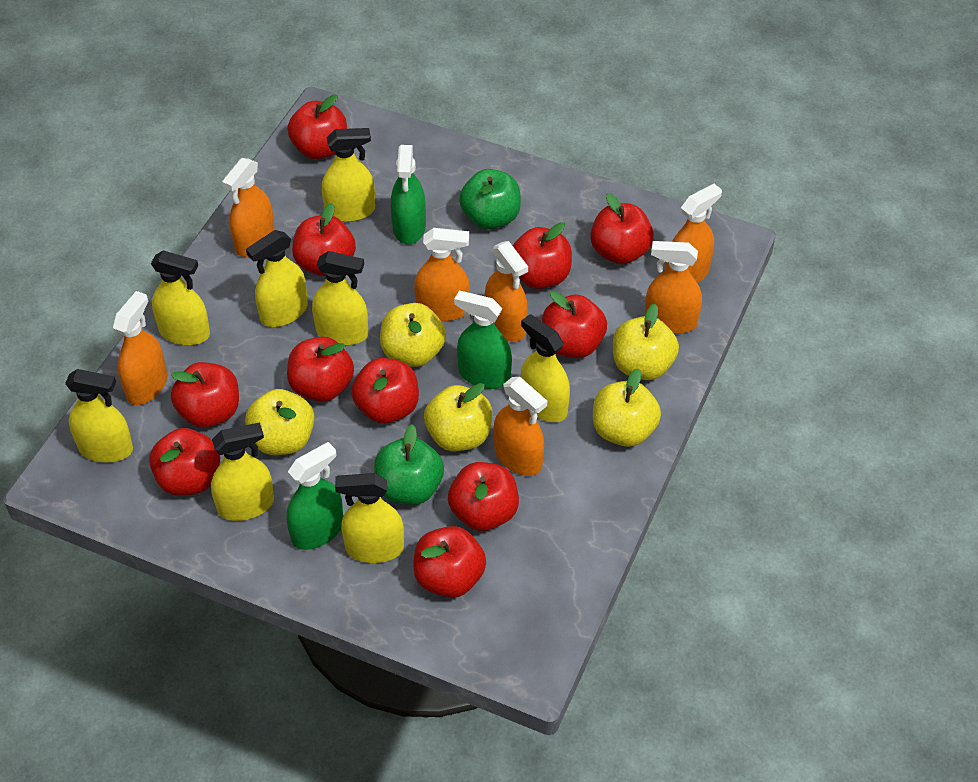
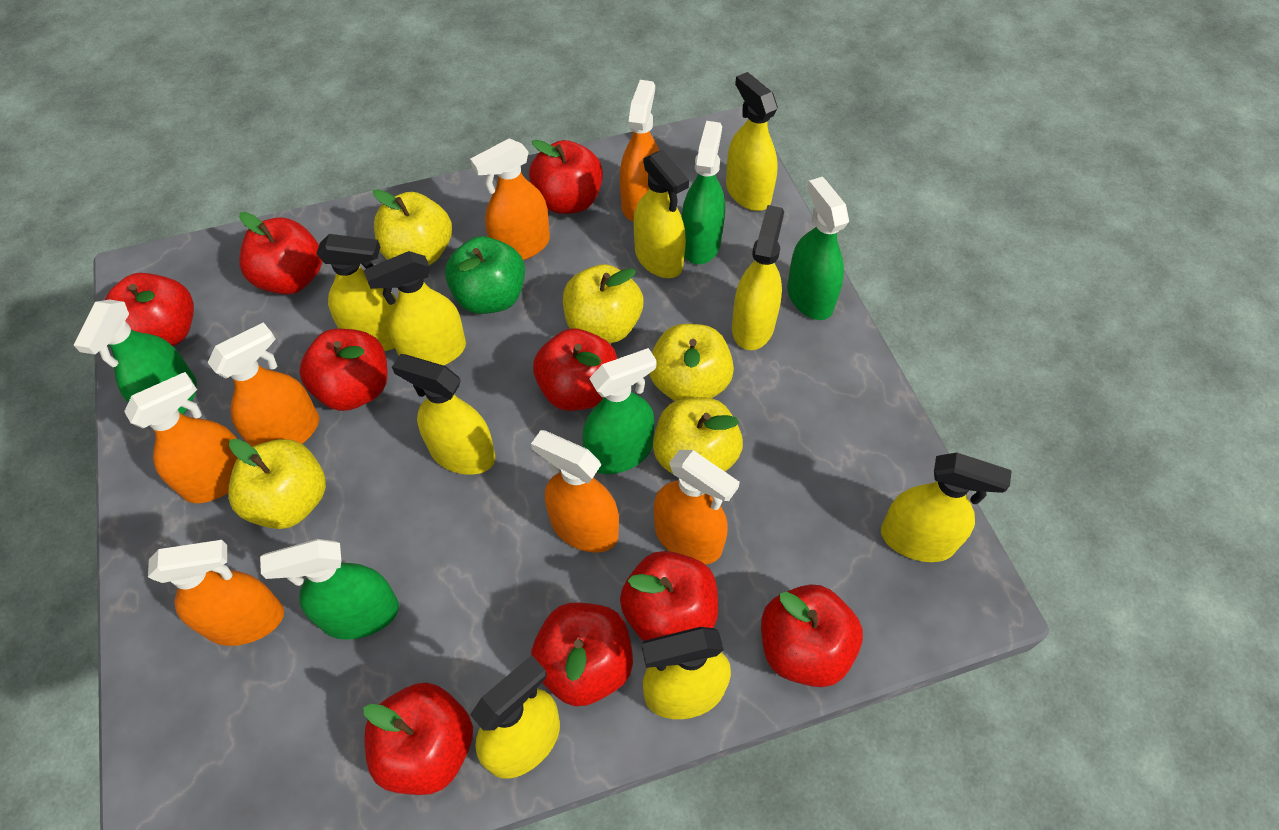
green apple: [374,424,444,505] [459,169,521,229] = 2 -> [445,236,525,314] = 1
green spray bottle: [286,442,343,550] [391,145,426,245] [454,291,512,389] = 3 -> [74,300,197,414] [260,539,399,639] [582,348,656,474] [681,121,725,264] [787,177,849,320] = 5
red apple: [149,428,221,496] [171,362,239,428] [287,95,347,159] [287,337,354,402] [292,203,356,276] [351,358,419,423] [413,526,486,598] [448,462,519,531] [513,222,572,289] [542,291,607,358] [590,193,654,264] = 11 -> [105,273,194,346] [239,212,322,294] [299,329,388,411] [363,682,473,795] [529,140,603,214] [531,603,633,706] [533,329,618,411] [620,551,718,641] [761,584,863,687] = 9
yellow spray bottle: [65,369,133,463] [151,250,210,345] [211,422,274,521] [246,230,308,327] [312,251,368,345] [322,128,375,222] [335,473,404,563] [521,314,570,422] = 8 -> [316,234,397,351] [363,251,466,366] [392,354,495,475] [470,655,560,779] [634,150,689,278] [642,627,731,719] [726,72,778,211] [732,205,784,350] [881,453,1012,562] = 9

